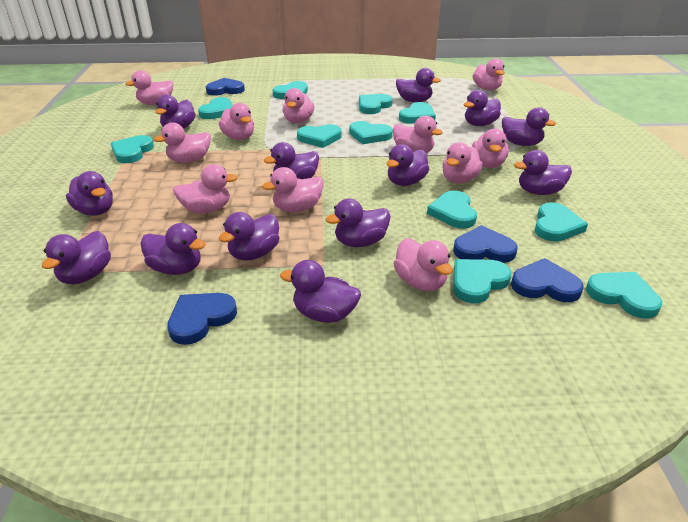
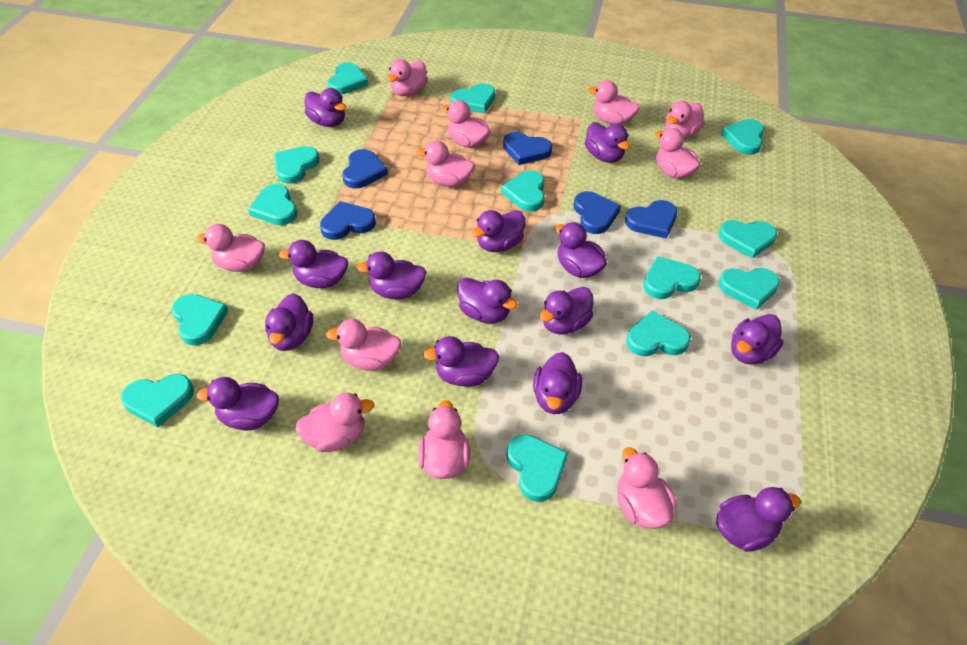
blue heart: [167,293,237,345] [206,78,245,95] [453,225,518,263] [511,258,584,302] = 4 -> [320,201,376,240] [342,149,388,188] [503,132,552,165] [574,191,621,234] [625,200,677,239] = 5
purple duck: [42,231,111,284] [66,171,113,216] [140,223,205,275] [155,95,196,129] [219,212,280,260] [264,142,319,179] [280,260,361,323] [326,199,391,247] [386,144,429,186] [396,68,441,102] [464,90,501,126] [502,107,556,146] [514,150,572,195] = 13 -> [196,377,279,430] [265,293,313,351] [279,240,348,288] [305,88,346,127] [356,251,426,299] [423,336,499,387] [457,278,518,324] [472,210,525,252] [533,352,582,414] [539,287,593,335] [554,222,607,278] [585,122,630,163] [716,487,801,552] [731,314,784,365] = 14
turquoise heart: [111,135,154,163] [198,97,233,119] [273,81,308,99] [297,124,342,148] [349,121,393,144] [359,94,393,114] [399,102,436,124] [427,191,477,229] [453,259,511,304] [535,202,588,242] [586,272,662,319] = 11 -> [121,374,194,427] [172,294,228,345] [248,184,297,225] [274,146,319,184] [328,62,368,95] [451,83,495,114] [501,170,545,212] [506,435,568,502] [626,311,690,357] [643,256,701,299] [718,268,780,310] [719,220,777,259] [721,119,764,155] = 13

